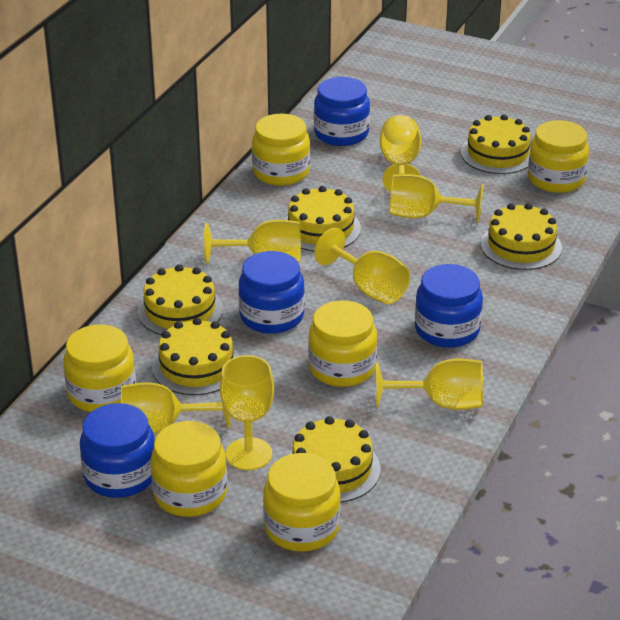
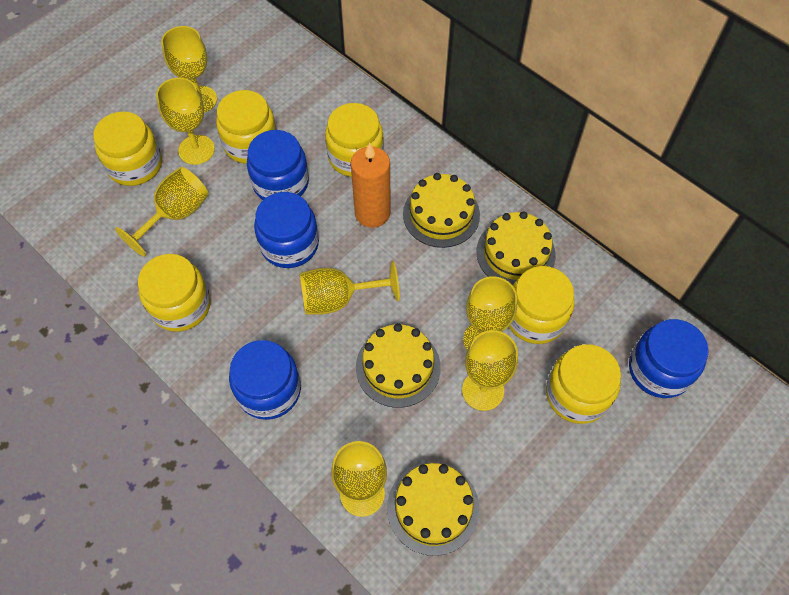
orange candle: none = 0 -> [351,143,391,228] = 1
yellow cake: [137,264,223,335] [152,318,239,395] [284,186,361,251] [289,416,381,502] [461,114,531,174] [481,203,562,270] = 6 -> [356,323,441,408] [387,462,479,556] [403,173,480,248] [476,211,556,285] = 4

